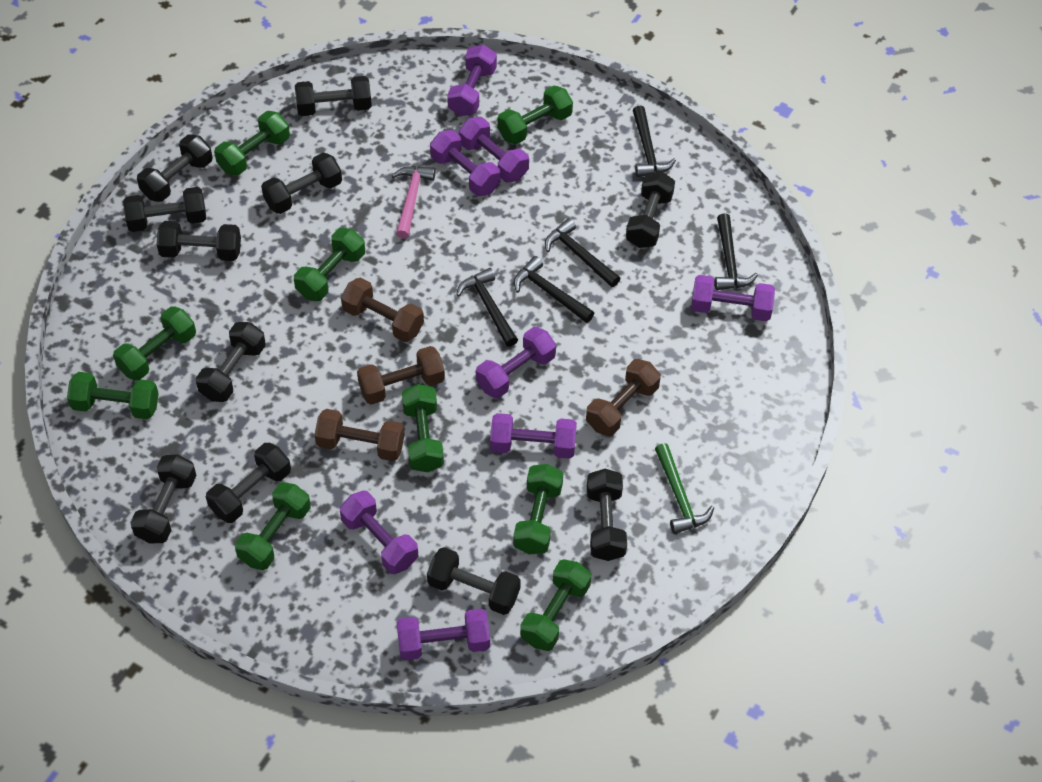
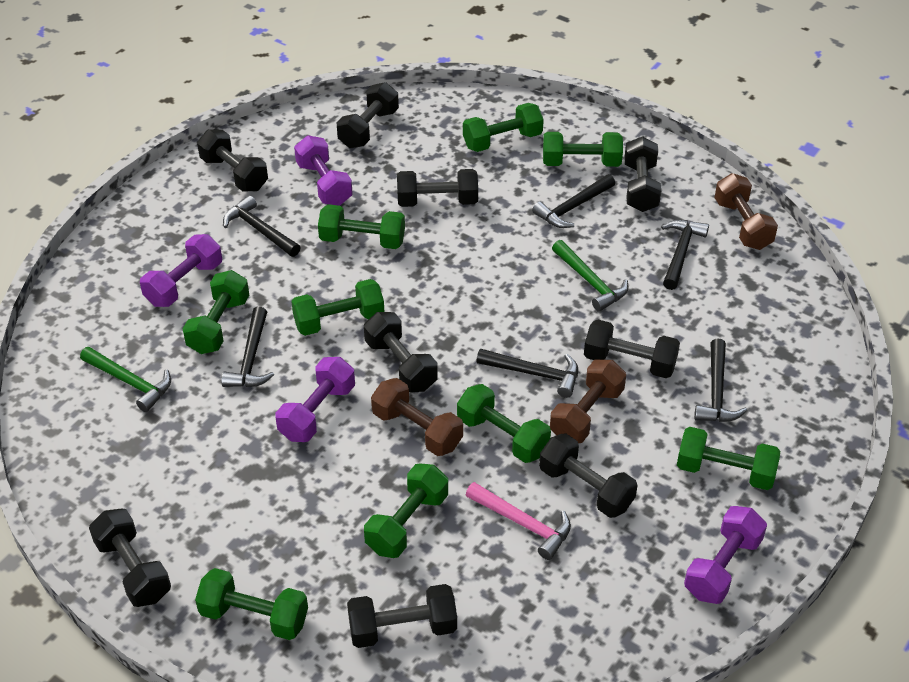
black dumbbell: [123,187,206,232] [130,454,197,543] [137,134,213,202] [156,221,241,261] [196,322,266,402] [206,443,291,523] [261,153,342,214] [295,76,372,116] [427,547,521,615] [587,469,627,561] [626,171,675,248] = 11 -> [89,509,171,607] [197,129,268,191] [337,82,399,148] [347,584,457,648] [364,312,438,392] [397,169,478,207] [539,433,638,518] [584,320,680,378] [624,136,661,212] = 9
black hammer: [456,268,518,347] [514,256,594,323] [545,218,621,287] [633,106,676,177] [715,214,758,290] = 5 -> [221,307,274,387] [223,195,301,257] [476,348,578,398] [532,174,615,228] [661,220,709,290] [694,338,747,422] = 6
brown dumbbell: [315,409,405,461] [341,278,424,342] [357,346,445,405] [586,359,661,436] = 4 -> [371,378,463,456] [550,359,626,443] [714,173,778,250] = 3
green hammer: [655,443,714,534] = 1 -> [80,347,171,412] [552,240,628,312] = 2
purple dumbbell: [339,491,418,574] [396,609,490,660] [430,130,501,196] [447,45,497,116] [459,117,529,183] [476,327,556,398] [490,413,577,459] [691,275,775,321] = 8 -> [140,234,222,307] [275,357,355,442] [294,135,353,206] [684,506,767,604] = 4

